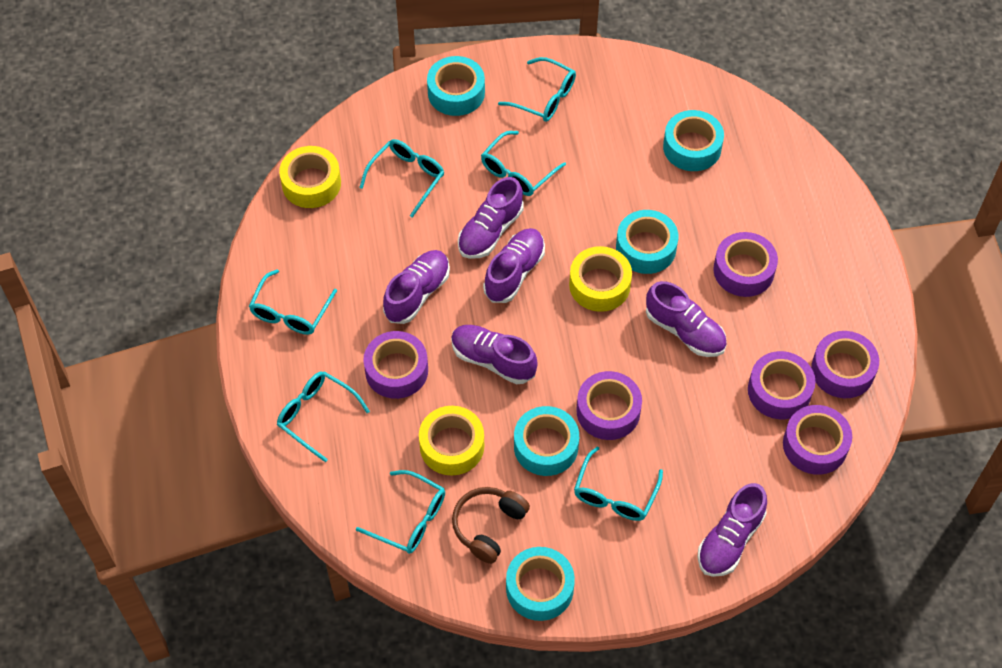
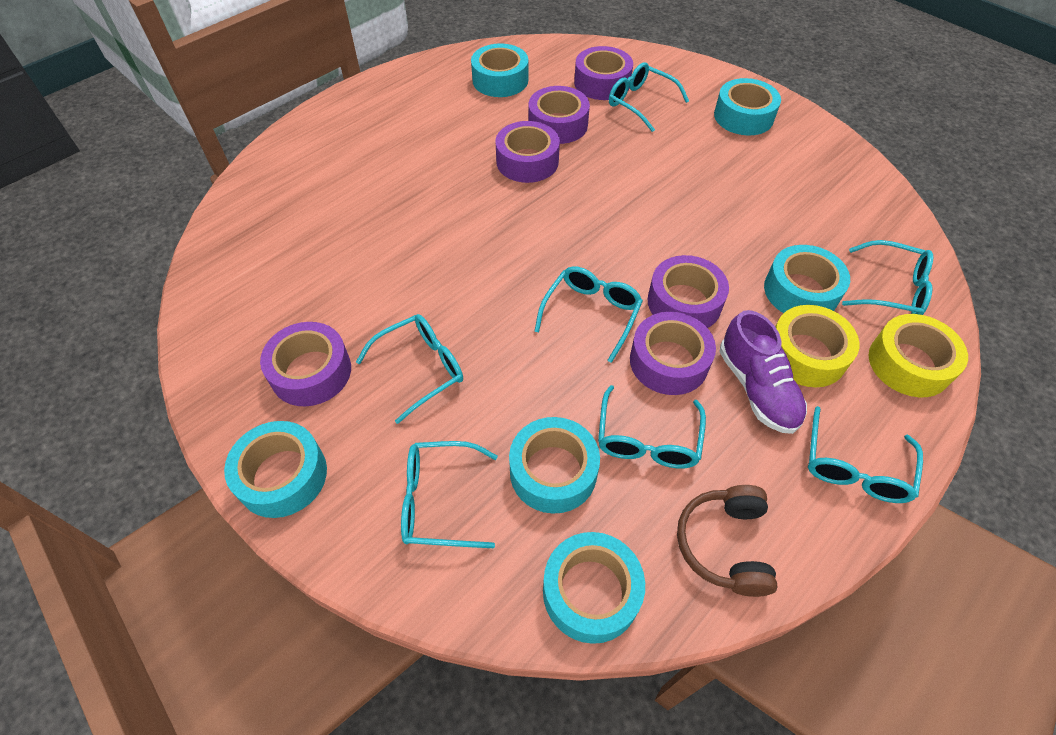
purple shoe: [383,250,450,324] [451,325,538,384] [458,177,524,259] [483,228,545,303] [646,281,727,357] [698,483,767,577] = 6 -> [719,310,807,434] = 1
turquoise tape: [427,56,485,116] [506,547,575,621] [514,406,579,476] [616,210,678,274] [663,110,724,171] = 5 -> [224,421,327,518] [471,43,528,97] [509,417,600,514] [543,532,645,644] [714,78,781,135] [764,245,850,313] = 6
yellow tape: [279,146,341,208] [419,406,484,476] [569,246,632,312] = 3 -> [775,305,860,387] [868,314,968,397] = 2

